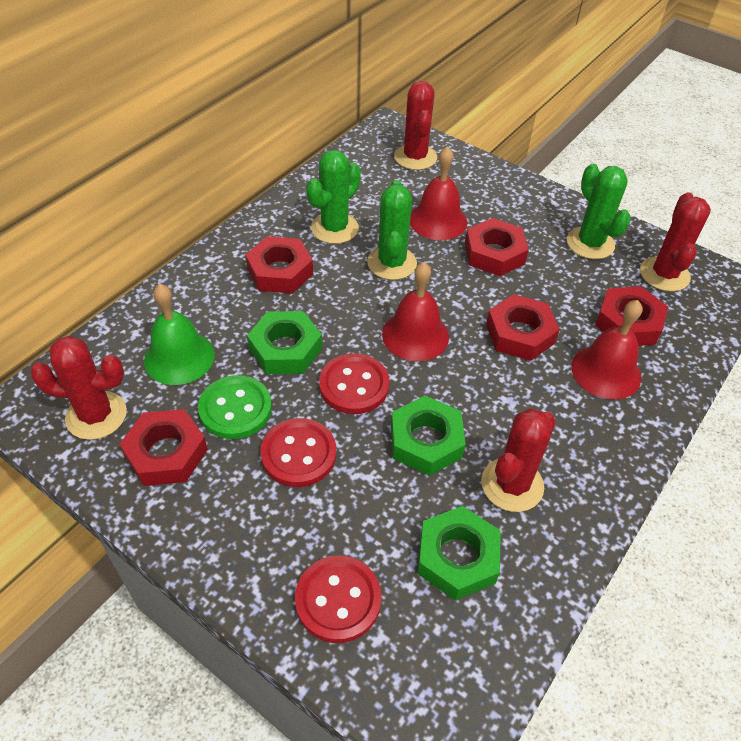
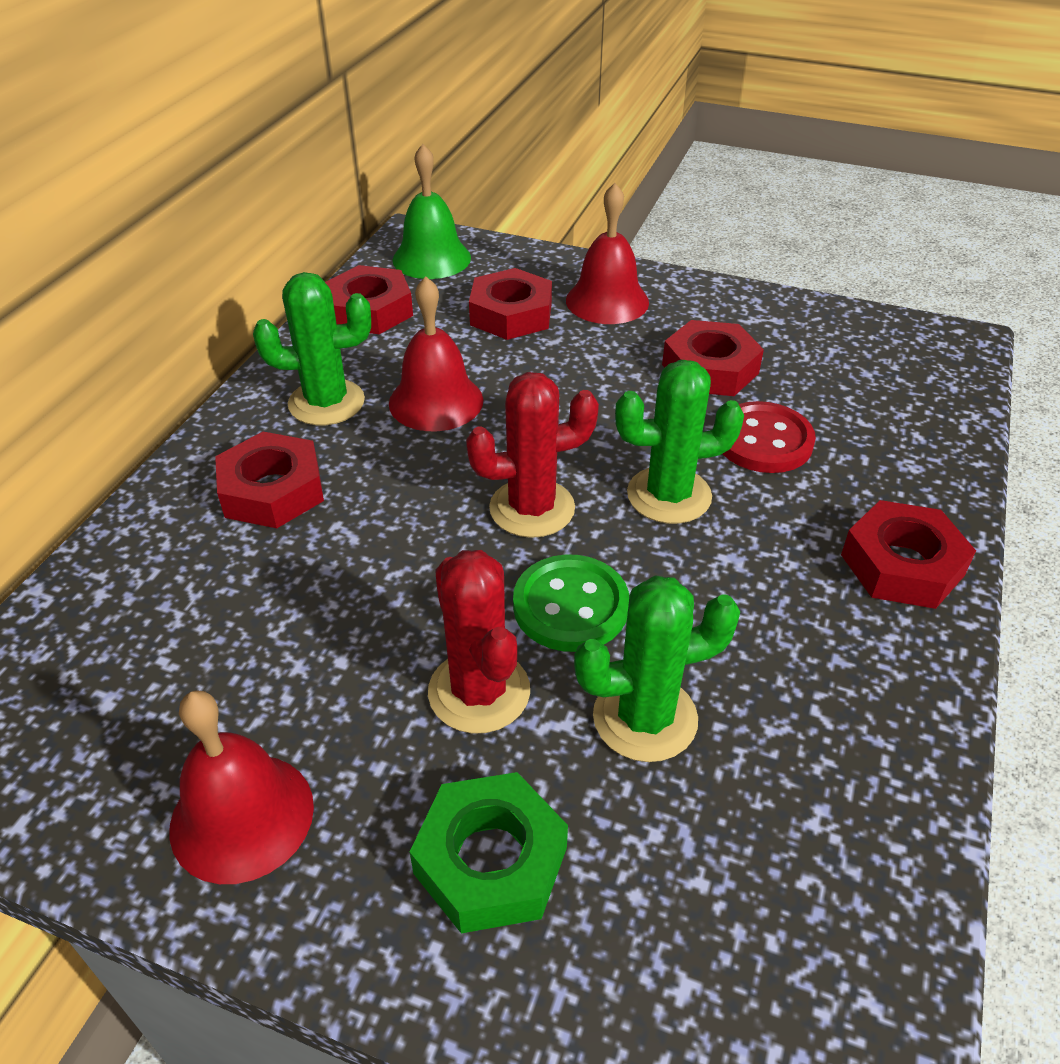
green nut: [247,311,322,374] [391,396,466,476] [418,506,501,600] = 3 -> [410,772,568,933] = 1
red button: [260,418,336,487] [295,555,381,643] [319,353,390,414] = 3 -> [723,401,816,473] = 1
red cactus: [30,336,127,440] [394,81,437,170] [481,408,556,512] [640,192,711,292] = 4 -> [428,550,530,734] [466,372,599,538] = 2

